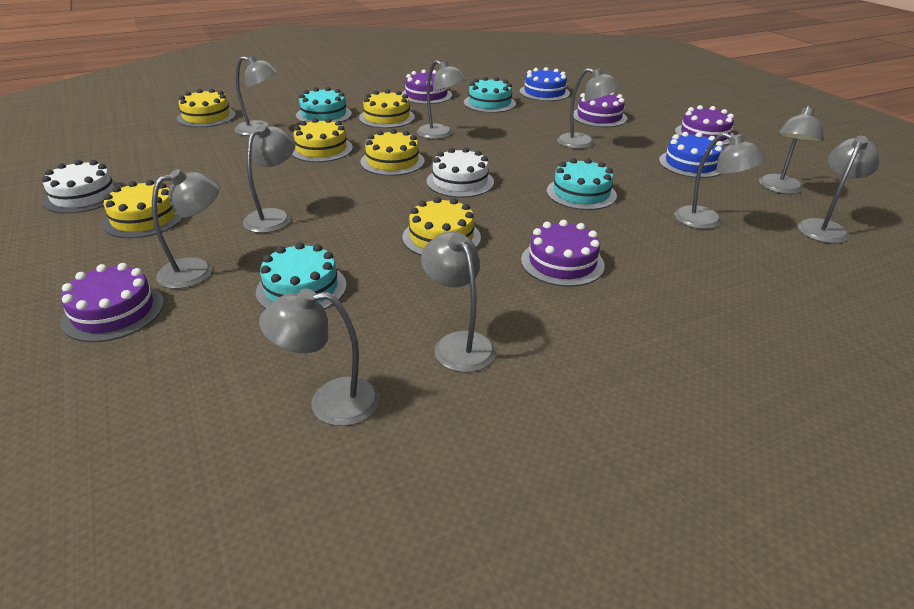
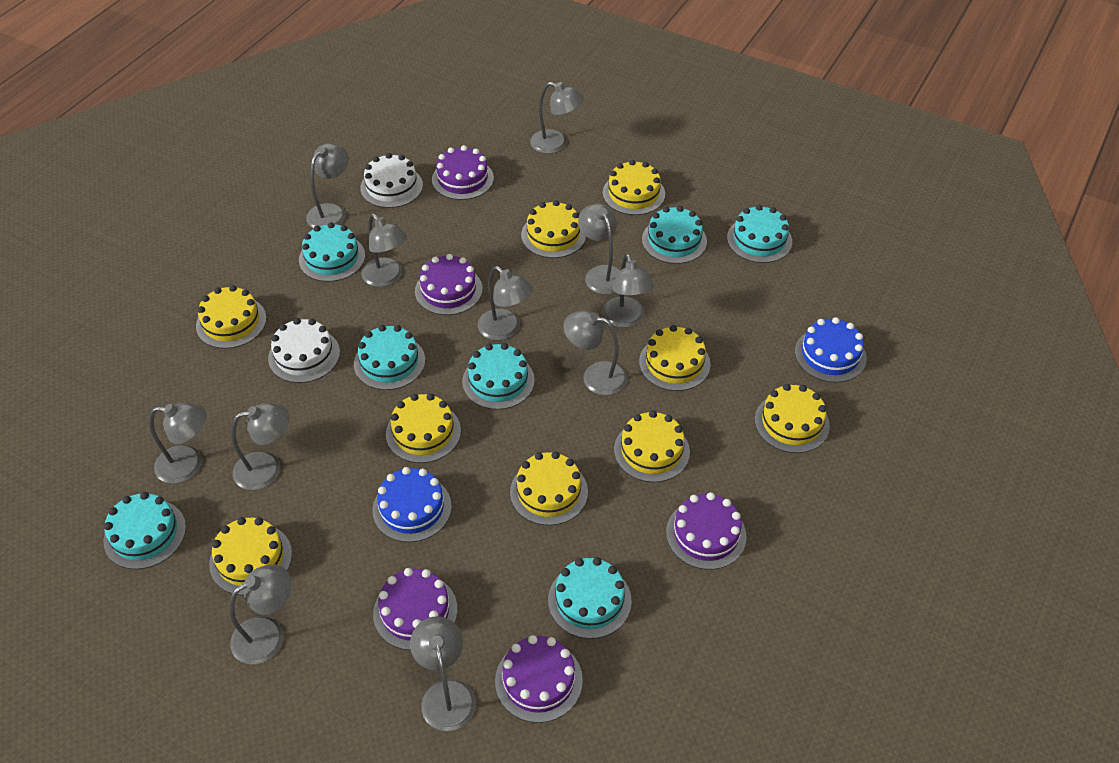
grey lamp: [152,169,220,289] [234,56,278,136] [243,124,295,233] [259,288,380,426] [417,60,467,139] [421,232,496,372] [557,68,621,149] [675,133,766,229] [759,105,824,194] [798,136,880,243] = 10 -> [149,402,206,484] [229,564,291,664] [231,403,289,490] [306,143,349,228] [361,214,407,287] [410,616,476,731] [477,266,533,340] [530,82,584,154] [563,310,628,395] [578,203,620,295] [602,253,654,328] = 11
turquoise cake: [256,242,347,310] [296,87,352,123] [464,77,516,113] [547,158,617,210] = 4 -> [103,492,186,569] [299,222,365,282] [354,325,425,390] [462,343,535,410] [548,557,632,639] [642,206,707,264] [727,205,792,263] = 7
yellow cake: [102,180,183,238] [177,89,236,128] [292,118,353,162] [359,89,415,128] [360,129,425,176] [403,197,481,255] = 6 -> [196,285,266,349] [209,517,292,595] [386,393,461,463] [510,451,588,526] [521,200,586,258] [603,160,665,215] [614,410,690,482] [639,325,711,391] [755,384,830,453] = 9

